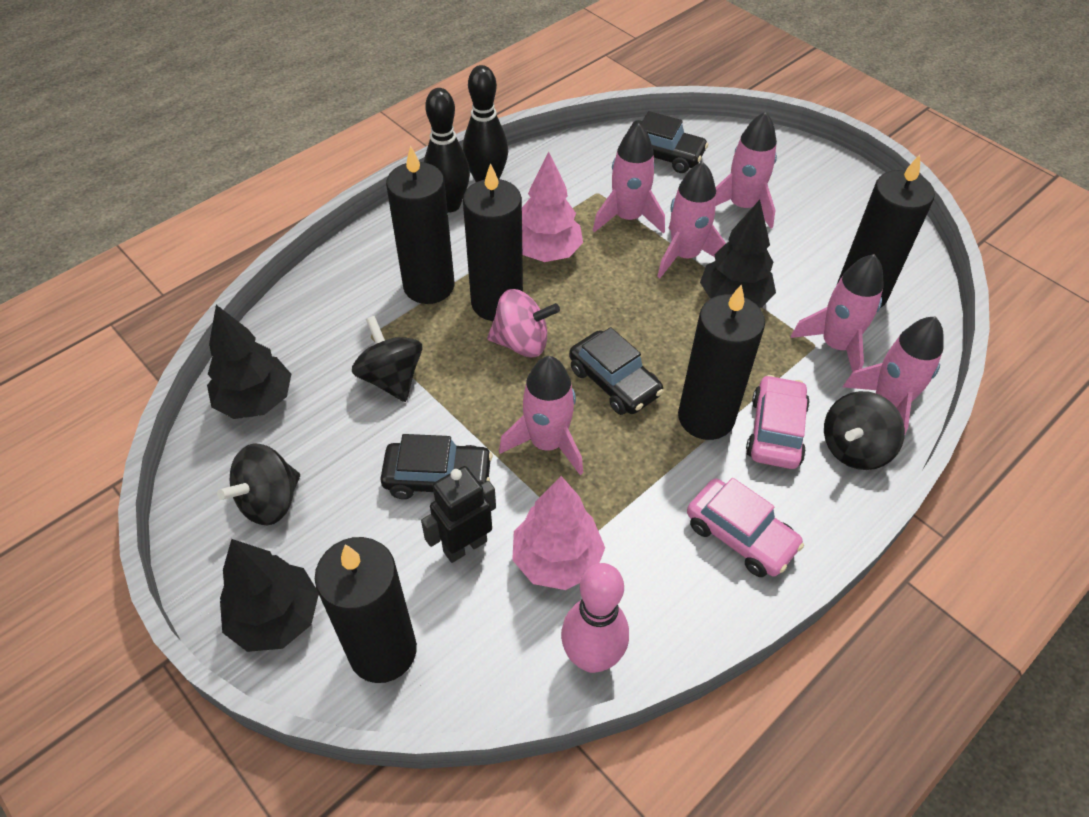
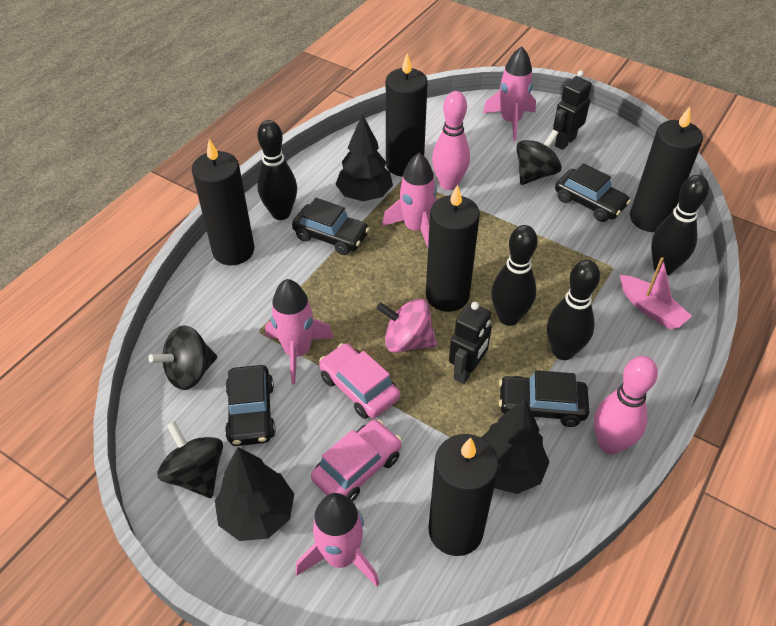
black bowling pin: [424,88,470,213] [463,65,508,182] = 2 -> [257,120,297,220] [491,225,538,326] [547,260,600,360] [651,175,709,275] = 4
black car: [380,434,493,499] [569,327,664,415] [628,111,708,173] = 3 -> [225,365,275,446] [292,198,370,255] [499,370,589,427] [555,163,631,222] = 4
black robot: [421,466,496,563] = 1 -> [449,302,492,384] [553,70,592,150] = 2
pink boat: none = 0 -> [620,257,692,330] = 1
pink bowling pin: [561,563,629,673] = 1 -> [432,91,470,190] [594,356,658,454] = 2
pink rocket: [499,356,583,475] [593,123,665,234] [657,162,726,278] [716,112,777,229] [791,254,884,372] [843,316,944,434] = 6 -> [265,279,334,385] [295,493,379,586] [382,153,437,247] [483,46,536,141] = 4
pink tree: [512,476,605,590] [522,152,583,262] = 2 -> none = 0

